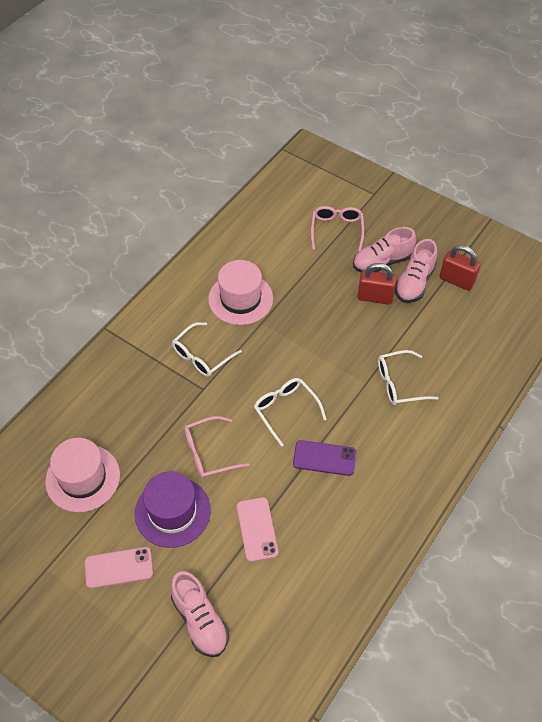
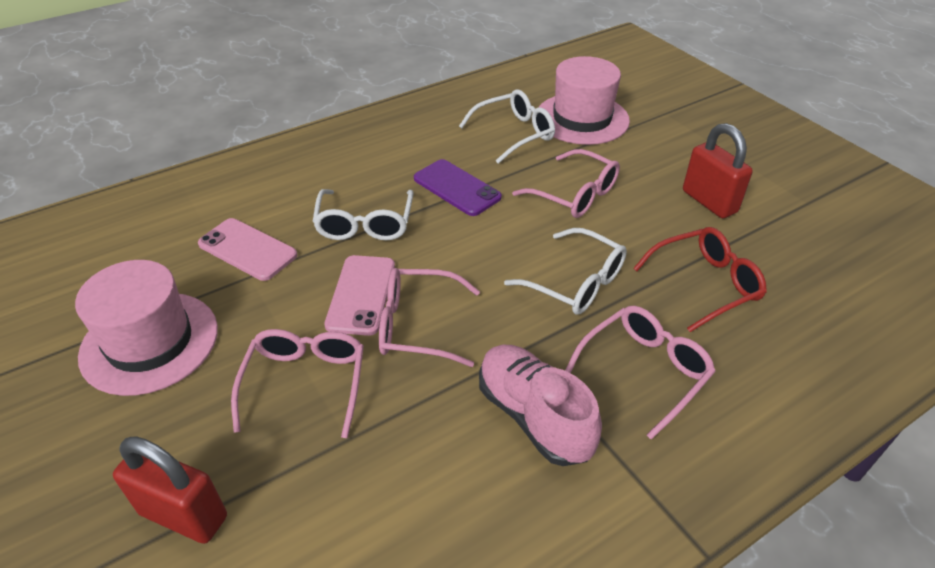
pink glasses: [184,416,250,478] [311,206,364,251] = 2 -> [231,329,364,438] [379,268,480,367] [512,149,620,218] [565,306,716,440] = 4
pink shoe: [171,571,229,657] [353,227,416,272] [395,239,437,303] = 3 -> [479,345,602,466] = 1
purple hat: [135,471,211,548] = 1 -> none = 0
red glasses: none = 0 -> [633,227,767,332] = 1

